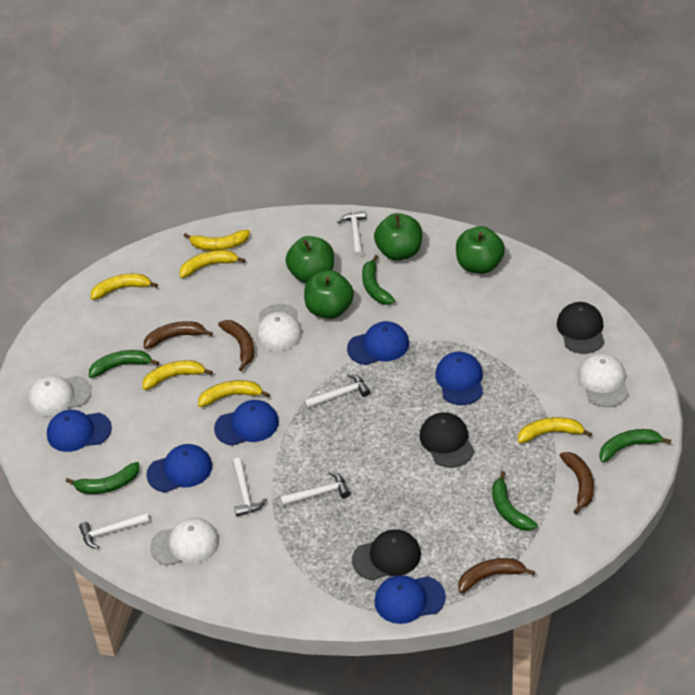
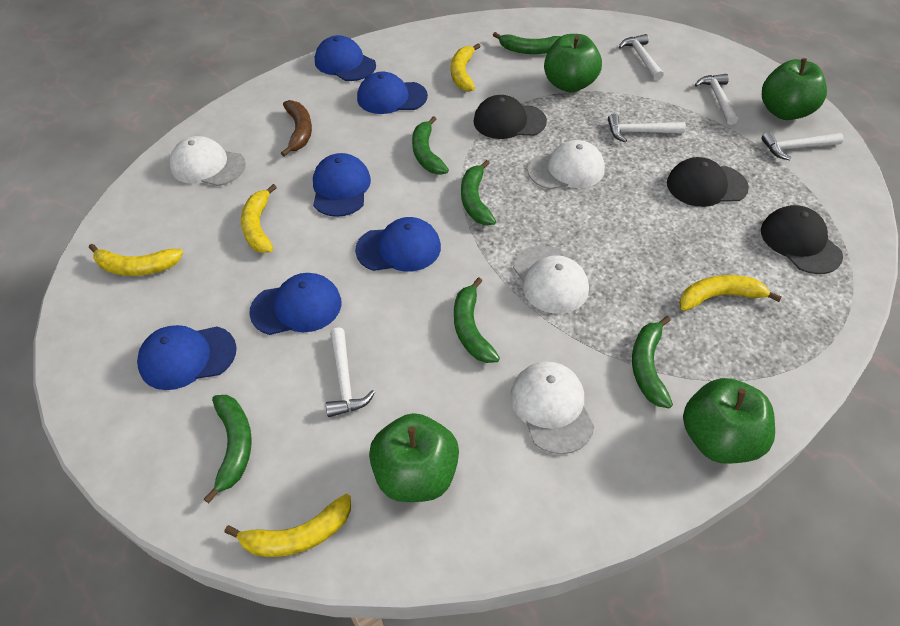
brown banana: [144,321,213,349] [218,320,254,371] [458,558,535,593] [559,452,594,514] = 4 -> [281,100,312,157] = 1
green banana: [66,462,139,494] [89,350,159,378] [362,255,395,305] [492,471,538,531] [599,429,671,463] = 5 -> [204,395,252,503] [412,116,449,175] [454,277,500,363] [461,160,496,225] [493,32,561,54] [632,316,673,409] = 6
yellow banana: [91,274,158,300] [143,360,213,390] [180,250,245,278] [184,230,250,251] [198,380,270,407] [518,417,592,443] = 6 -> [89,244,183,276] [224,494,351,557] [241,184,277,253] [451,43,481,91] [679,275,782,311] = 5

